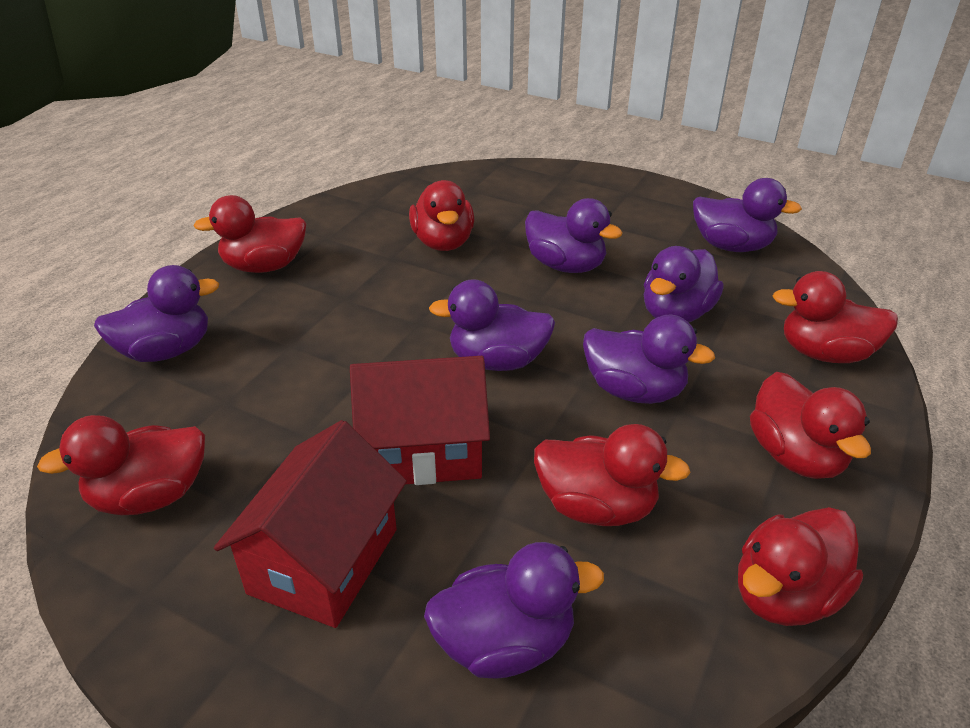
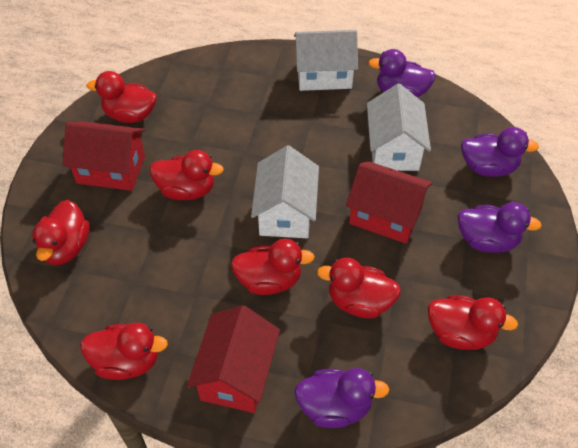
purple duck: [94,265,220,362] [424,542,604,679] [429,279,555,371] [525,198,623,273] [583,315,715,404] [644,246,724,322] [693,178,802,252] = 7 -> [294,368,390,428] [368,49,436,98] [458,202,542,253] [461,127,539,177] = 4
red house: [214,420,407,628] [350,356,490,485] = 2 -> [63,121,145,191] [187,305,280,413] [346,161,432,244] = 3
white house: none = 0 -> [251,145,319,238] [294,30,358,91] [367,84,431,171] = 3

